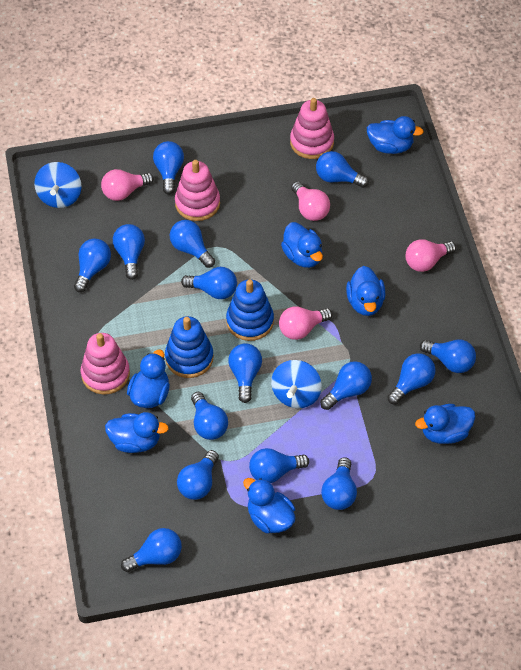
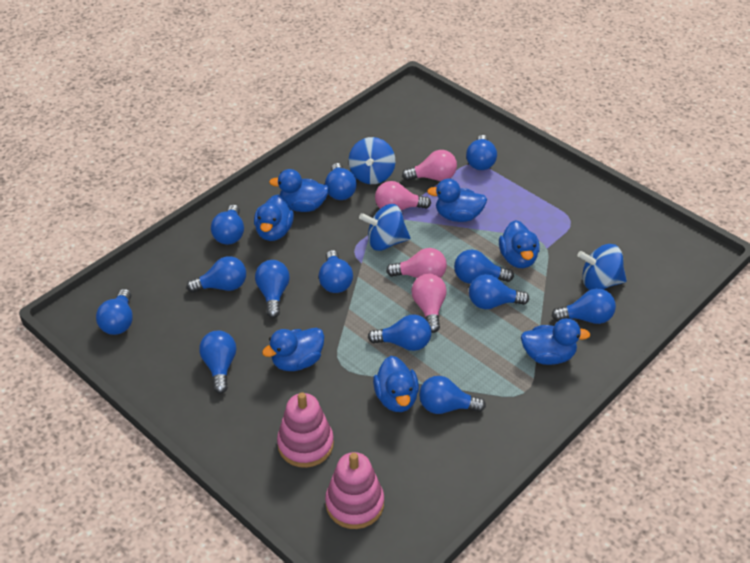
blue light bulb: [74,238,111,292] [113,224,145,280] [121,528,182,572] [153,141,184,194] [170,220,215,268] [177,450,219,500] [181,267,237,299] [191,392,228,440] [228,343,262,403] [249,448,309,483] [316,151,369,188] [320,361,372,410] [321,457,357,510] [387,353,436,404] [420,339,476,373] = 15 -> [96,289,133,335] [187,256,246,293] [199,331,236,394] [211,204,244,245] [255,260,290,318] [319,250,353,293] [325,163,357,200] [368,314,431,351] [419,376,486,414] [454,250,514,284] [466,135,497,170] [469,274,529,309] [552,288,616,324] = 13
blue spinning top: [34,162,82,208] [271,360,322,408] = 2 -> [349,137,395,184] [359,204,411,251] [577,244,627,290] = 3
blue stacking toy: [165,316,213,378] [226,280,274,341] = 2 -> none = 0
pink stacking toy: [81,333,130,395] [175,160,220,221] [290,98,334,159] = 3 -> [277,392,334,468] [325,452,384,529] = 2

